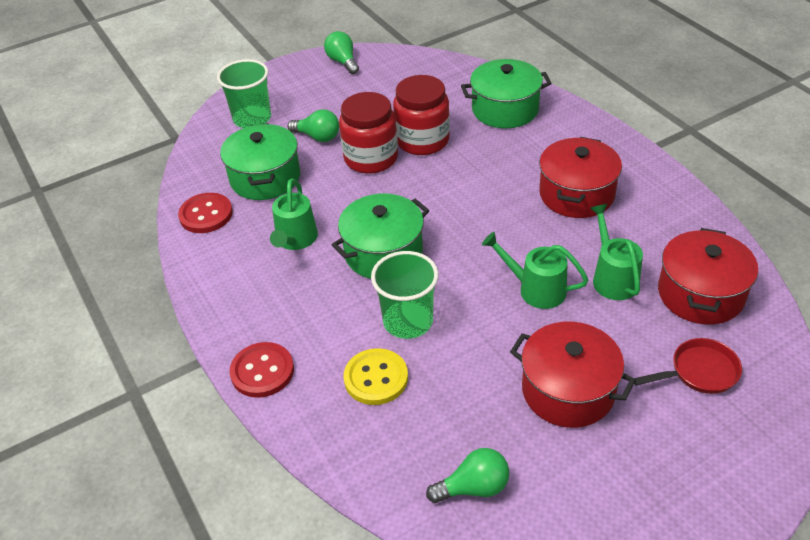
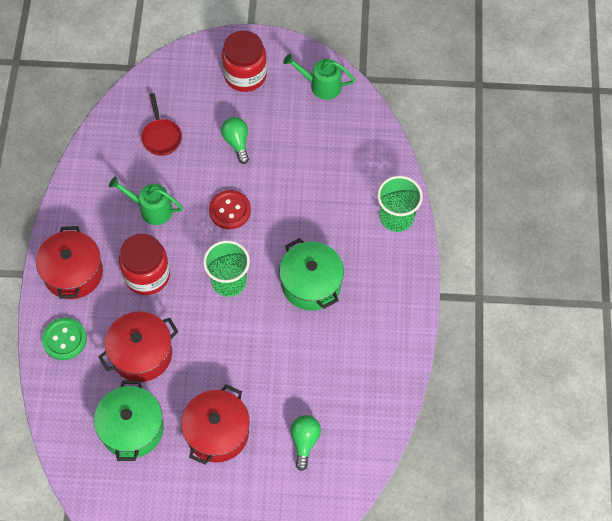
green button: none = 0 -> [42,318,87,360] = 1
green light bulb: [288,109,339,142] [324,31,359,74] [426,448,509,503] = 3 -> [221,117,249,164] [291,415,321,471] = 2
green pot: [220,123,300,200] [332,194,429,279] [461,59,552,128] = 3 -> [94,381,164,461] [279,238,344,311] = 2
green watering can: [270,178,318,250] [482,232,588,309] [590,204,643,300] = 3 -> [109,176,183,225] [283,54,355,100] = 2
red button: [178,193,233,233] [229,342,294,398] = 2 -> [209,190,251,229] = 1
yellow button: [344,348,408,405] = 1 -> none = 0

